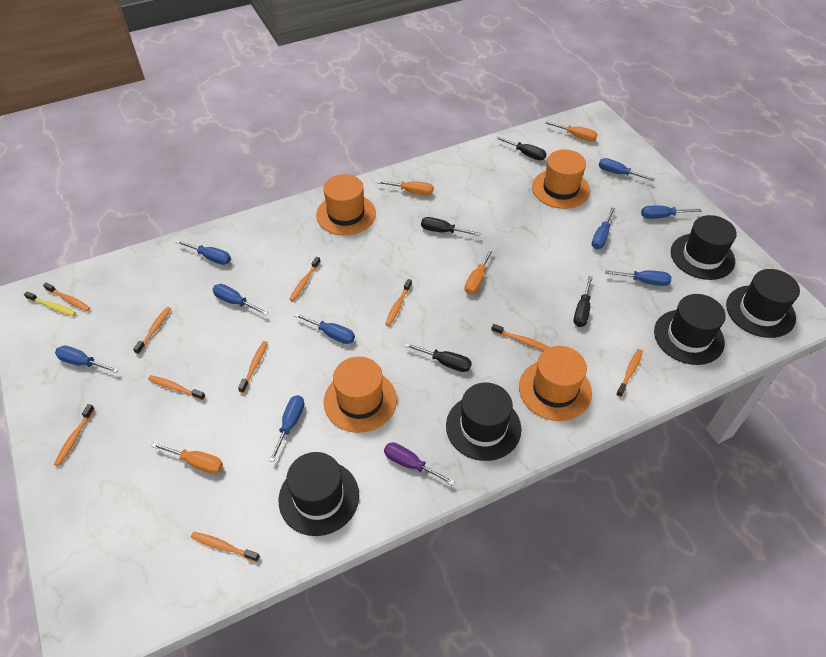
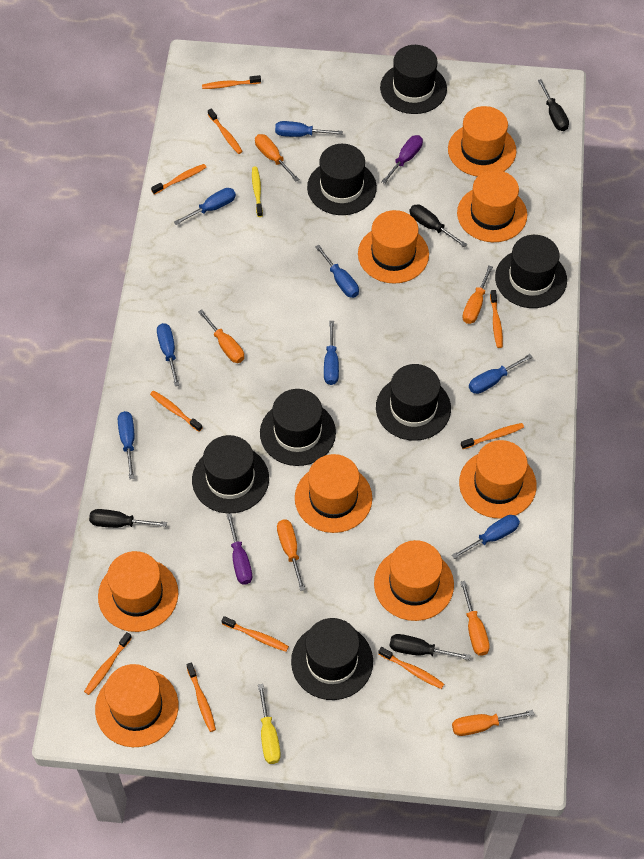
black hat: [279,452,359,536] [446,383,521,461] [654,294,726,365] [671,215,736,280] [726,269,800,338] = 5 -> [192,435,269,513] [260,389,336,466] [291,618,373,700] [307,144,377,215] [376,364,451,441] [380,45,447,114] [495,235,567,308] = 7
blue screwdriver: [55,345,119,373] [176,240,231,265] [212,284,268,315] [269,395,304,462] [294,313,355,344] [592,207,616,249] [599,158,654,181] [605,270,672,286] [641,206,702,219] = 9 -> [118,411,134,479] [157,323,180,386] [174,188,236,225] [275,121,343,137] [315,245,359,298] [324,321,339,385] [452,515,520,559] [469,354,533,394] = 8
orange hat: [316,174,376,235] [324,356,397,433] [519,346,592,421] [532,150,590,209] = 4 -> [95,664,179,747] [98,551,178,632] [295,454,372,533] [358,210,429,284] [374,540,454,621] [448,106,516,177] [457,170,527,242] [459,440,537,519] = 8
orange screwdriver: [152,442,223,474] [376,180,433,195] [465,248,494,294] [545,121,598,141] = 4 -> [198,309,244,363] [255,134,299,181] [277,520,305,591] [452,710,534,736] [460,581,490,656] [462,266,493,324] = 6
purple screwdriver: [384,442,455,485] = 1 -> [226,513,252,584] [381,135,423,184] = 2
yellow screwdriver: none = 0 -> [258,684,281,764] = 1

